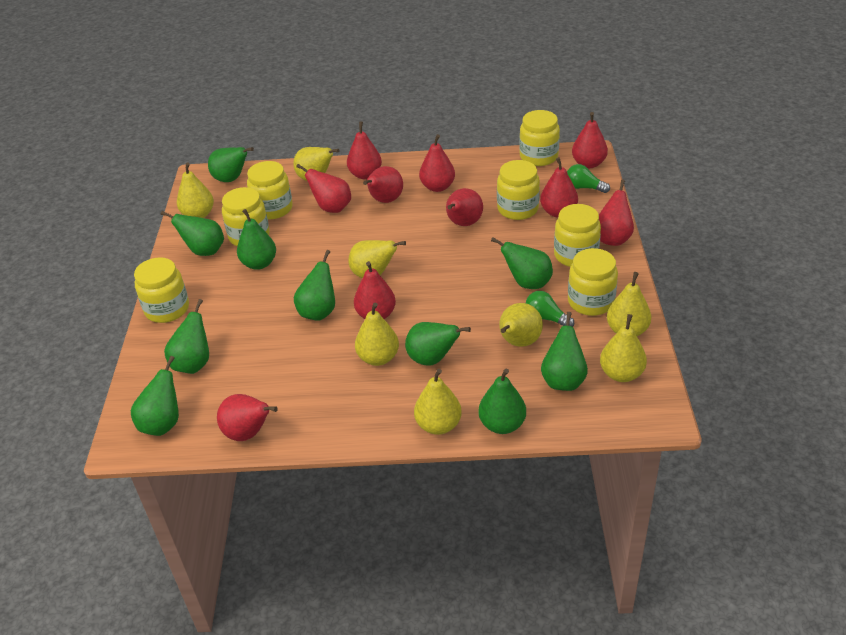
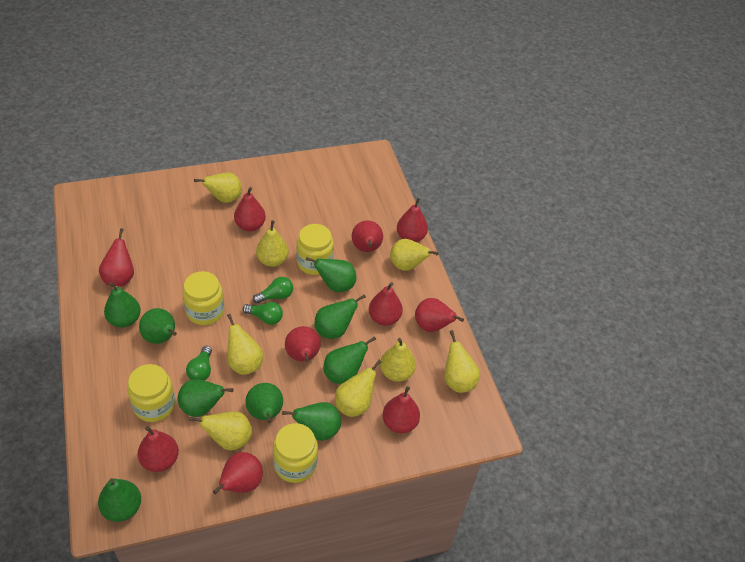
green light bulb: [526,291,574,327] [567,164,610,193] = 2 -> [186,346,212,381] [243,302,283,325] [253,277,293,304] = 3
green pear: [131,356,179,436] [161,211,224,256] [164,299,209,374] [208,147,254,182] [237,209,276,270] [294,250,335,321] [405,322,471,366] [479,369,526,434] [491,237,553,289] [541,312,588,391] = 10 -> [98,478,141,522] [104,282,141,328] [139,308,177,344] [178,379,233,417] [245,383,283,423] [282,402,341,441] [306,257,356,292] [314,294,366,339] [323,336,376,384] = 9
yellow jar: [134,257,189,323] [222,187,270,246] [247,161,293,219] [497,160,540,220] [519,110,560,166] [554,204,601,267] [568,248,618,316] = 7 -> [127,364,175,422] [182,271,225,325] [273,423,318,483] [296,224,334,275] = 4

